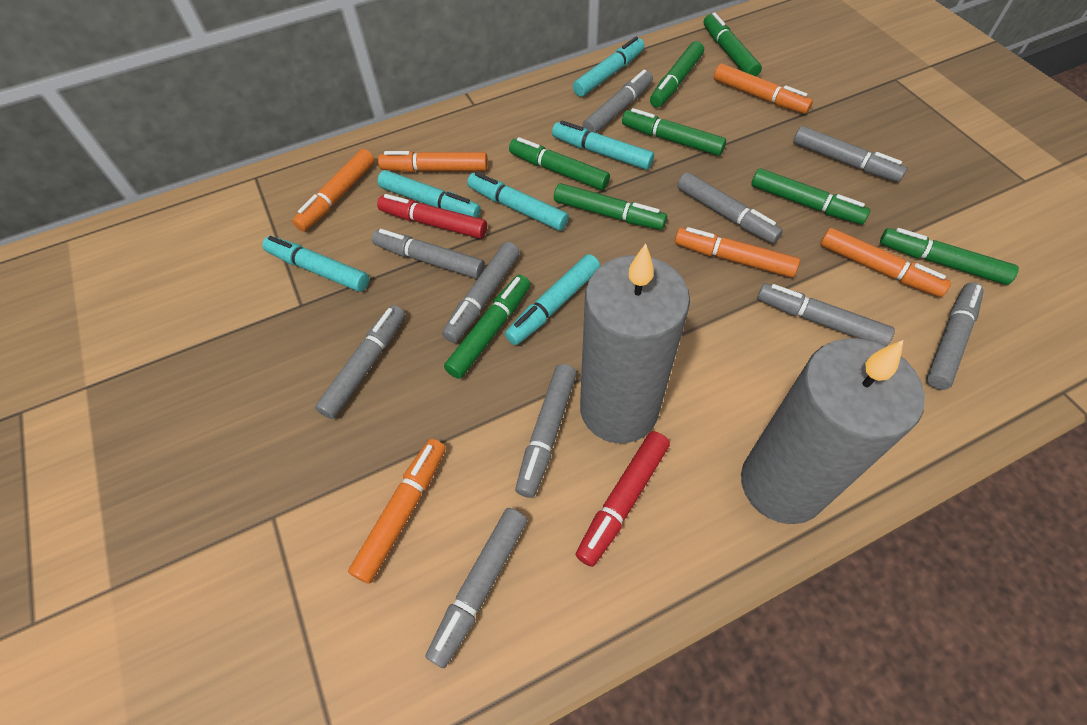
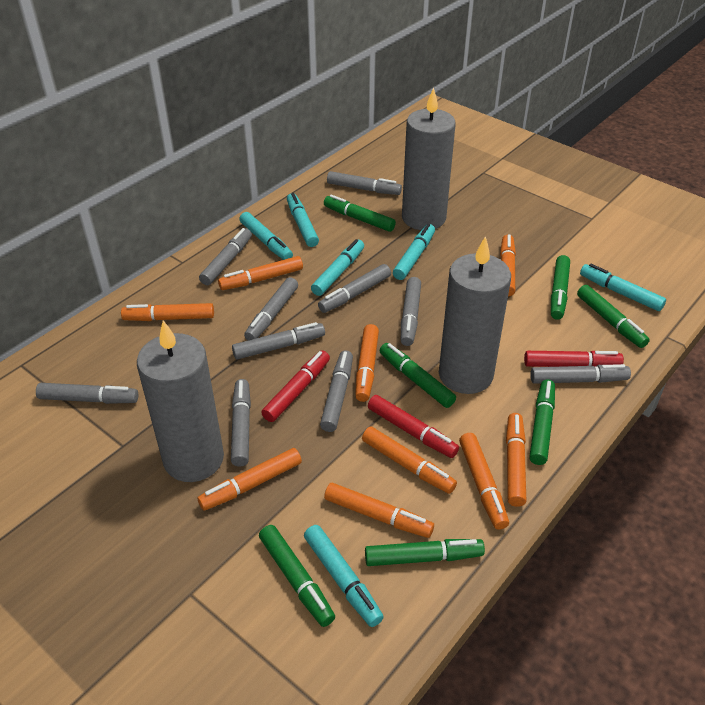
green marker: [444,275,530,379] [509,137,610,190] [554,183,667,230] [622,108,726,156] [650,41,704,108] [704,12,762,77] [751,168,870,224] [880,228,1019,285] = 8 -> [259,525,335,627] [324,195,396,232] [365,539,485,566] [379,343,456,408] [529,379,555,465] [551,255,570,319] [577,285,650,348] = 7
grey candle: [580,243,690,443] [741,338,925,524] = 2 -> [137,320,224,482] [402,88,456,230] [439,236,511,394] = 3
orange marker: [292,149,375,232] [348,439,446,584] [378,151,488,172] [675,227,800,278] [714,64,813,114] [820,228,951,297] = 6 -> [121,303,214,321] [198,448,302,511] [218,256,303,290] [324,483,434,538] [355,324,379,402] [362,426,457,494] [459,433,509,530] [500,234,516,296] [506,413,526,507] = 9
red marker: [377,194,487,239] [576,431,670,567] = 2 -> [261,350,330,422] [368,395,459,458] [524,351,624,367] = 3

